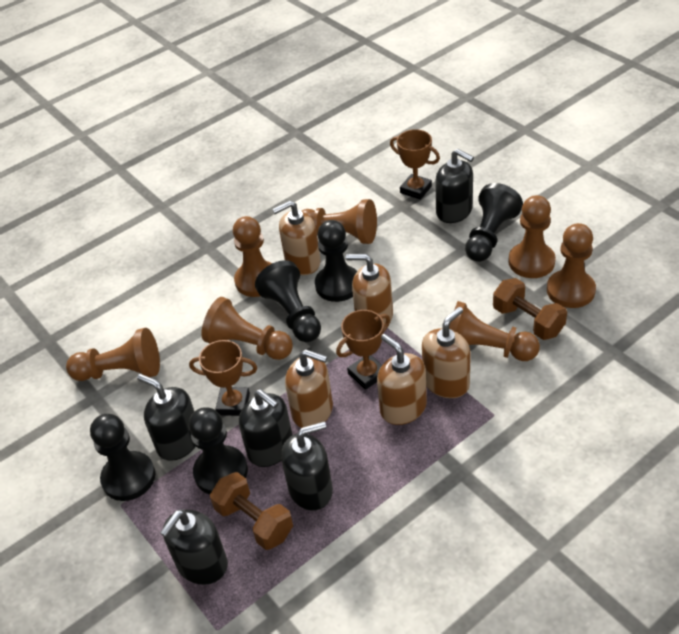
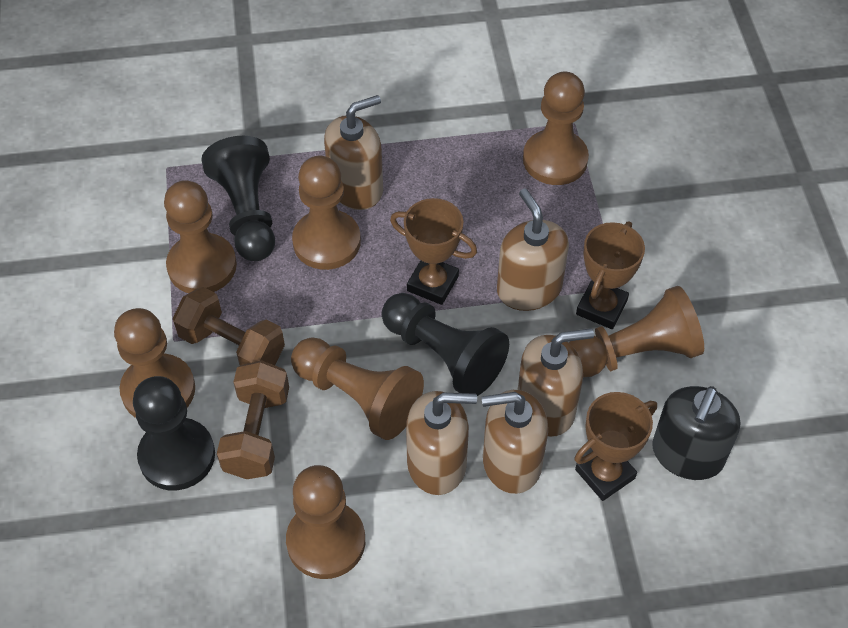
black pawn: [90,414,155,501] [189,407,248,494] [255,260,321,342] [315,220,357,302] [465,183,523,262] = 5 -> [133,376,215,490] [201,136,275,261] [382,293,509,396] = 3
black soap dispenser: [137,374,196,461] [160,509,228,585] [239,389,293,467] [281,422,333,511] [435,149,474,223] = 5 -> [652,386,740,480] = 1

